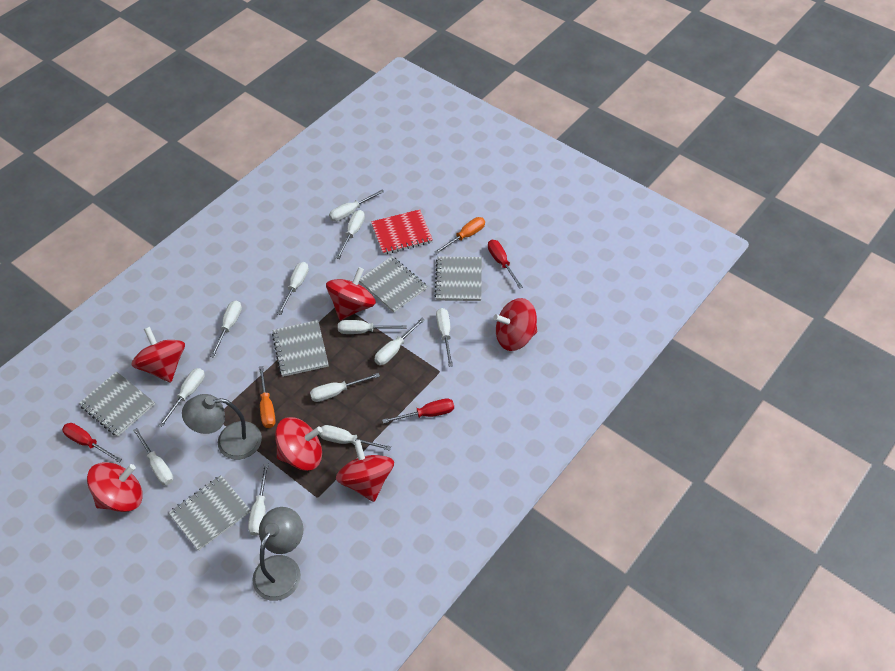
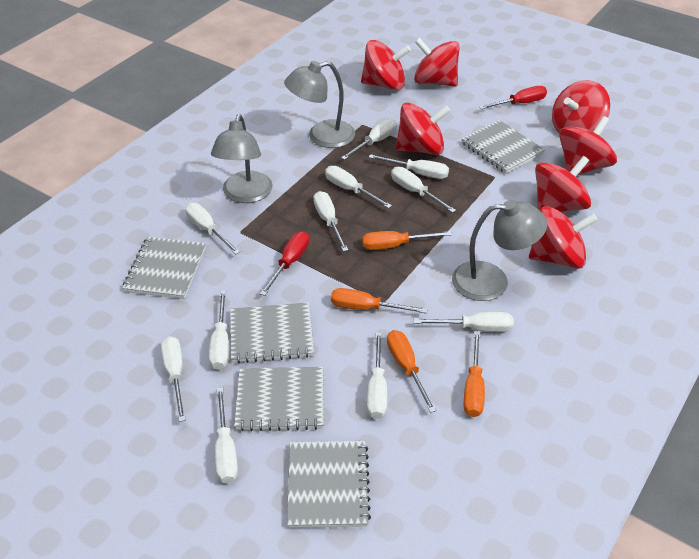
grey lamp: [182,394,262,460] [252,507,303,601] = 2 -> [211,114,273,203] [284,61,355,148] [452,200,548,301] = 3
orange screwdriver: [259,366,276,428] [434,217,485,254] = 2 -> [331,288,428,313] [362,231,452,250] [387,330,436,413] [464,331,485,417] = 4
red notebook: [371,209,433,255] = 1 -> none = 0
red screwdriver: [62,423,122,463] [382,398,454,424] [488,240,523,289] = 3 -> [260,231,309,296] [479,86,547,109] = 2
red spinning top: [87,462,143,512] [131,327,185,383] [275,417,322,471] [326,267,376,320] [336,440,394,502] [493,298,537,351] = 6 -> [361,40,411,90] [396,103,450,155] [414,38,460,87] [529,206,598,269] [535,156,591,212] [552,80,610,133] [559,116,617,175] = 7
white screwdriver: [133,428,173,485] [158,368,205,427] [210,300,242,358] [248,463,269,536] [277,262,309,315] [310,373,380,402] [319,425,391,451] [329,189,384,222] [336,210,365,259] [338,320,407,334] [374,318,425,365] [436,308,453,367] = 12 -> [161,336,186,422] [185,203,240,255] [209,291,229,370] [215,387,238,484] [313,191,348,252] [325,166,392,208] [341,118,397,160] [367,332,387,419] [369,154,449,179] [391,167,456,213] [414,312,514,332] = 11

